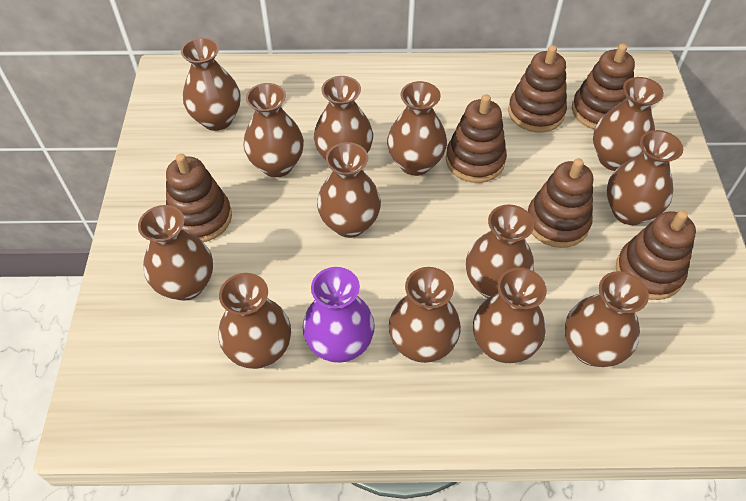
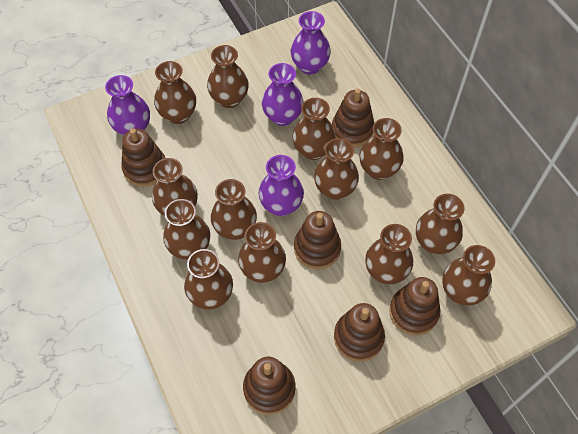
purple vase: [303,267,375,363] = 1 -> [105,75,150,135] [259,155,304,216] [262,63,304,126] [291,11,331,75] = 4

